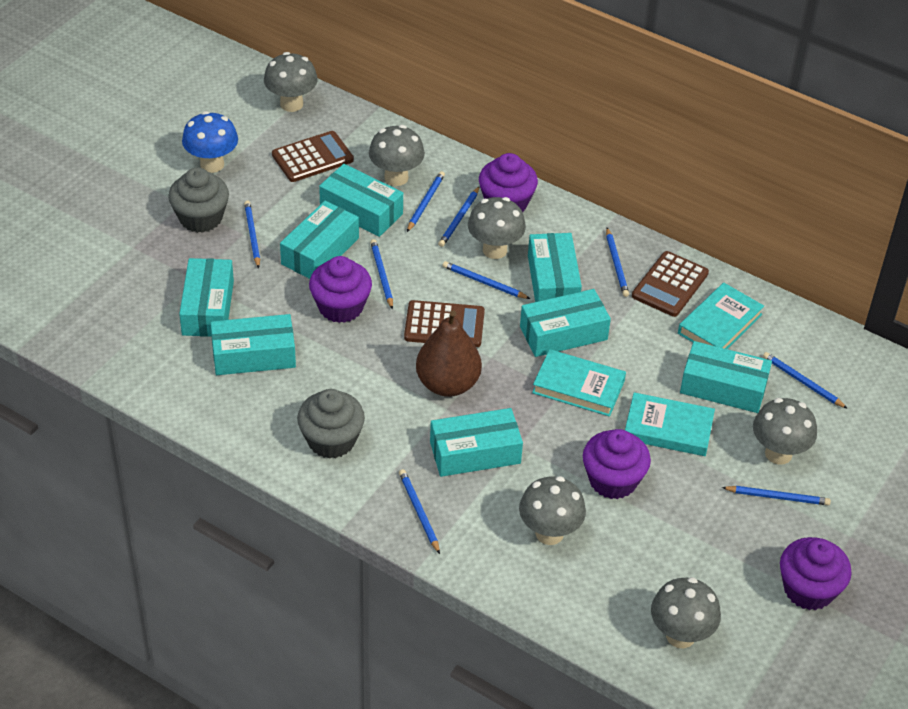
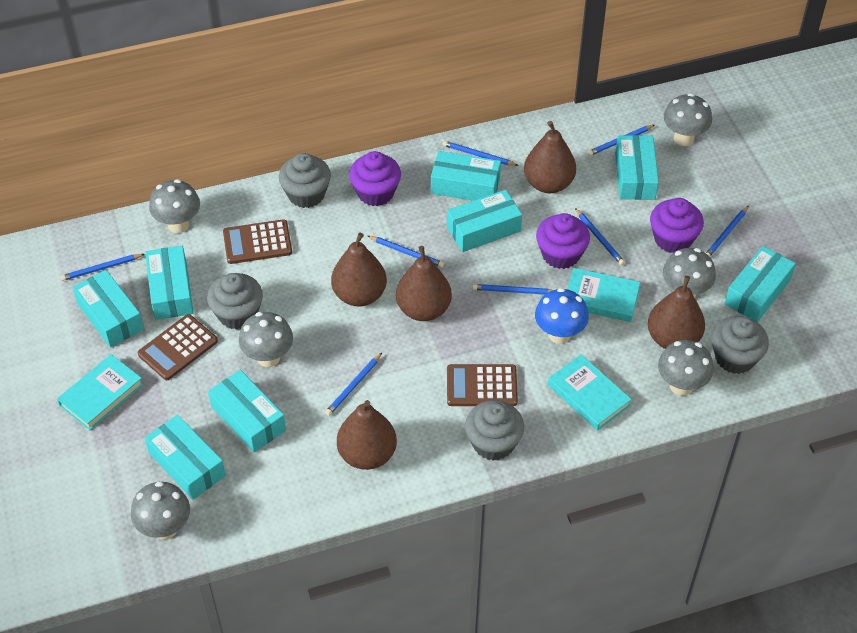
blue pencil: [244,201,260,268] [370,239,393,309] [399,469,440,554] [407,171,445,232] [438,186,480,247] [443,261,530,299] [606,228,629,297] [722,486,831,505] [763,352,848,409] = 9 -> [60,254,145,281] [325,353,382,416] [368,236,444,267] [443,141,519,166] [472,284,553,295] [575,208,625,265] [588,125,654,156] [706,205,749,257] = 8
brown pear: [416,310,482,397] = 1 -> [331,233,387,307] [337,400,397,470] [396,246,452,321] [524,121,576,193] [648,276,705,349] = 5
grey cupcake: [168,167,229,233] [297,389,365,459] = 2 -> [207,273,263,330] [279,153,331,208] [465,400,524,461] [712,316,769,374] = 4
purple cupcake: [309,256,372,323] [479,153,538,212] [583,429,651,499] [780,537,852,610] = 4 -> [349,151,401,206] [536,213,590,269] [650,198,704,253] = 3

